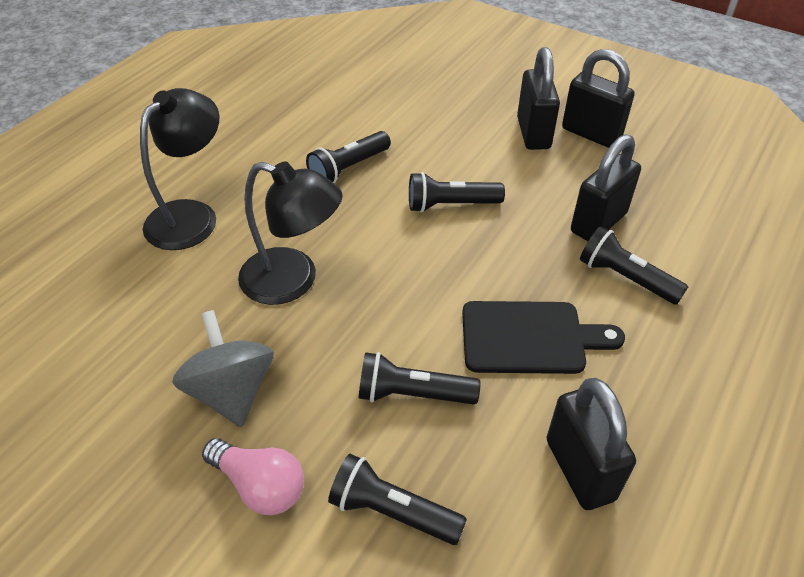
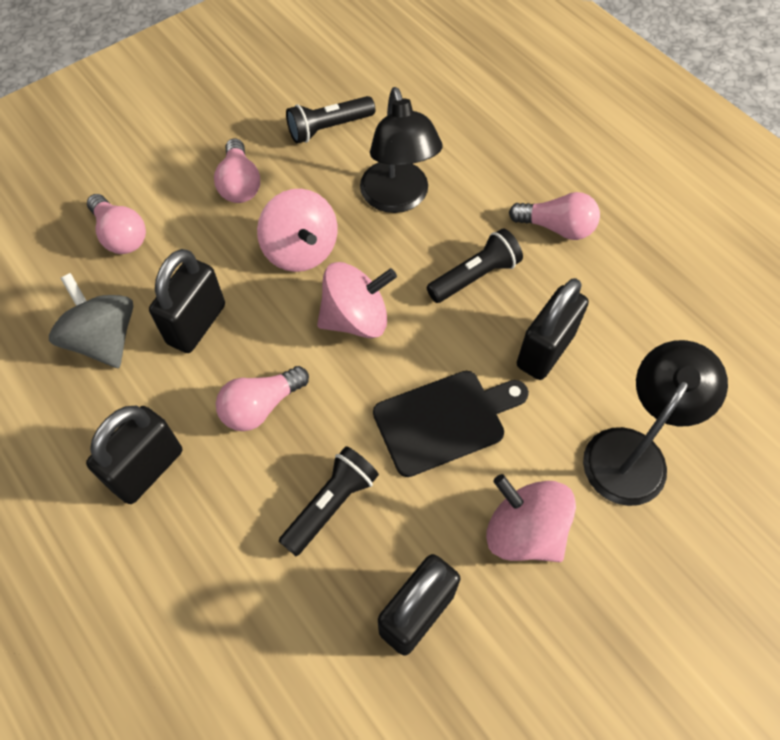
black flashlight: [306,131,391,183] [328,454,467,545] [359,352,480,404] [409,172,505,213] [580,226,688,305] = 5 -> [279,446,379,556] [286,96,375,143] [427,228,523,303] = 3
pink light bulb: [202,438,304,515] = 1 -> [87,194,146,254] [214,138,260,203] [216,366,309,431] [509,192,600,240] = 4
pink spinning top: none = 0 -> [257,189,338,272] [317,262,397,338] [486,474,576,562] = 3

